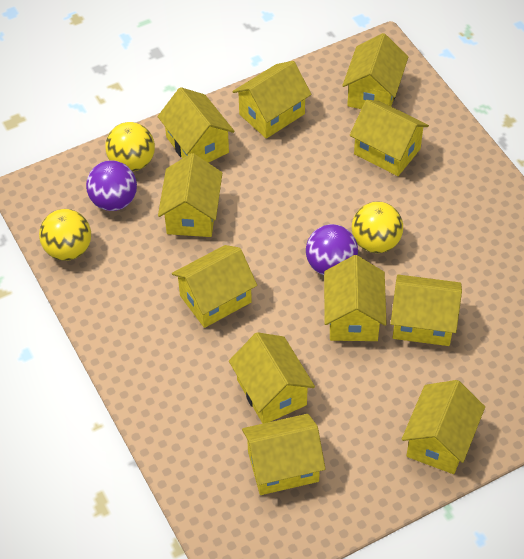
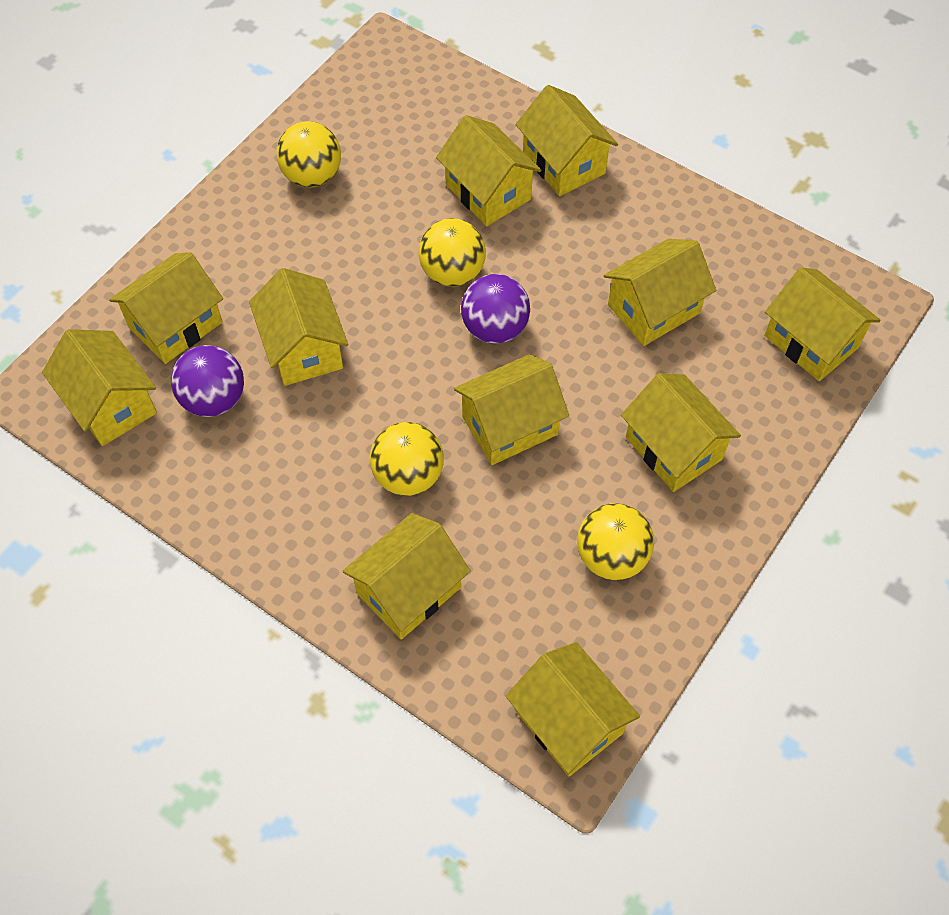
yellow ball: [39,209,91,261] [105,122,155,172] [352,201,403,253] = 3 -> [276,121,341,188] [370,422,444,496] [418,218,486,287] [577,503,654,580] = 4

